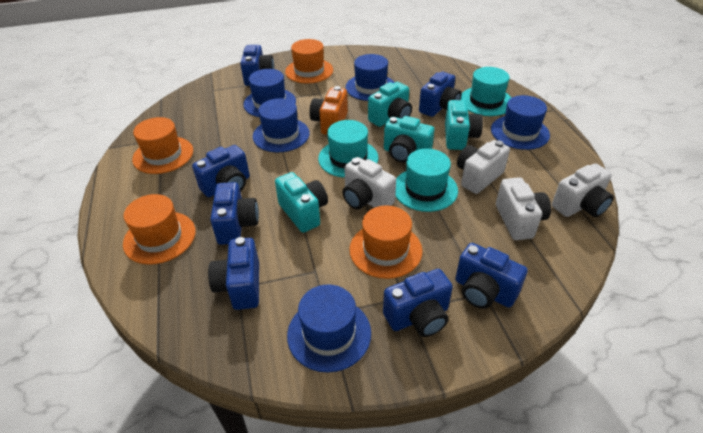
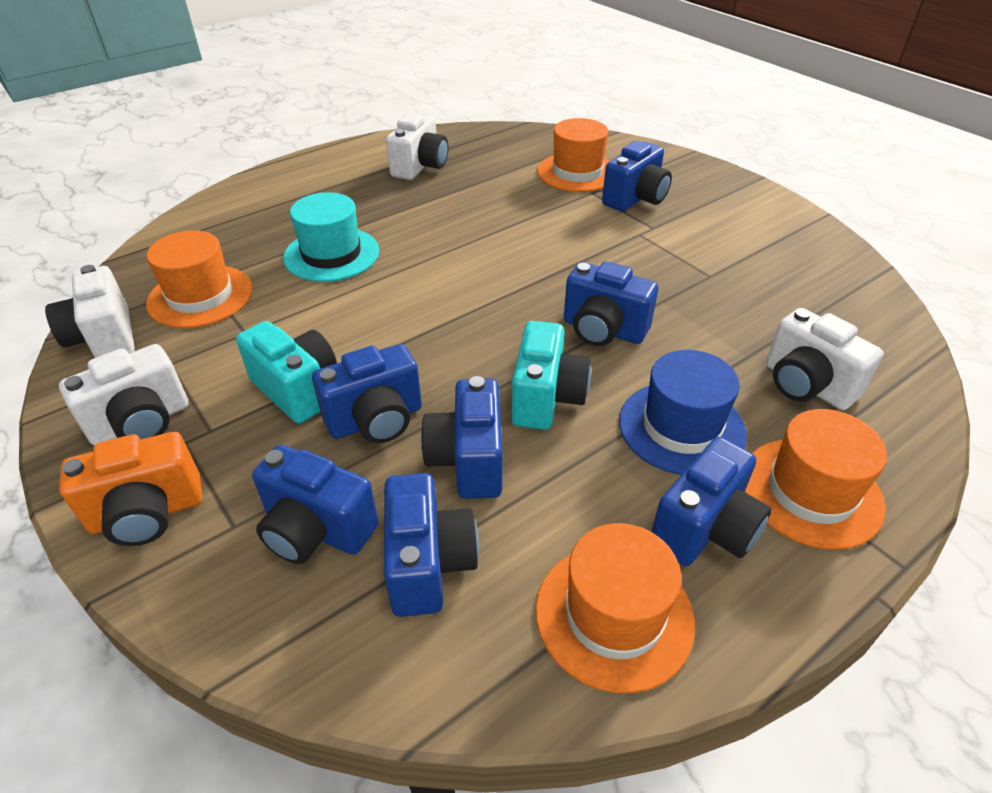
blue hat: [243,69,296,117] [253,98,310,152] [287,284,371,373] [346,54,395,101] [491,95,550,150] = 5 -> [619,350,747,475] = 1
turquoise camera: [275,172,328,233] [368,82,412,127] [384,116,435,163] [445,100,483,150] = 4 -> [236,321,337,424] [511,321,591,430] = 2
turquoise hat: [318,120,379,178] [395,149,458,212] [461,67,511,116] = 3 -> [283,192,379,282] = 1

